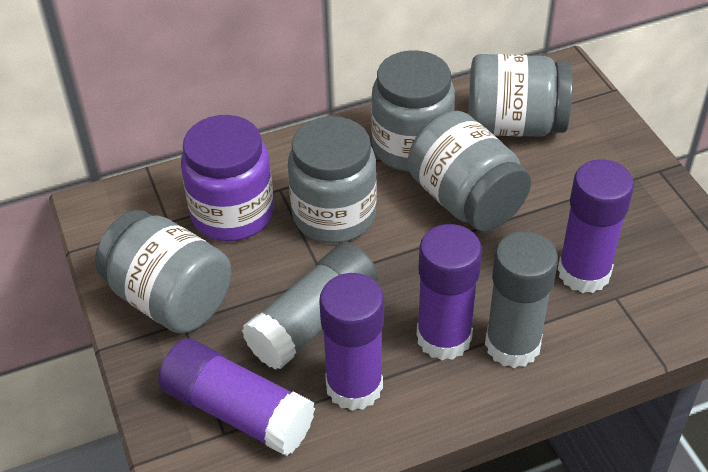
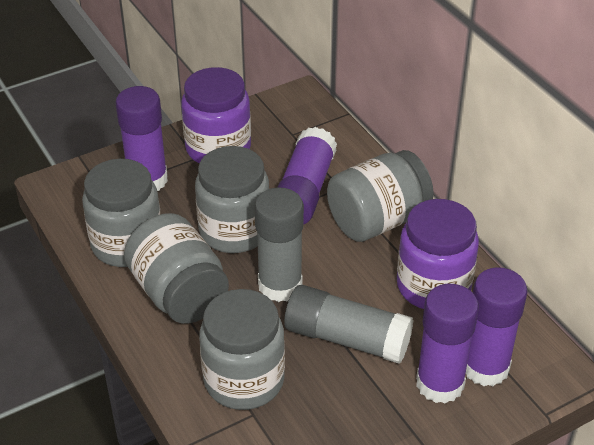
purple jar: [181,115,274,241] = 1 -> [181,67,251,164] [397,199,479,309] = 2

